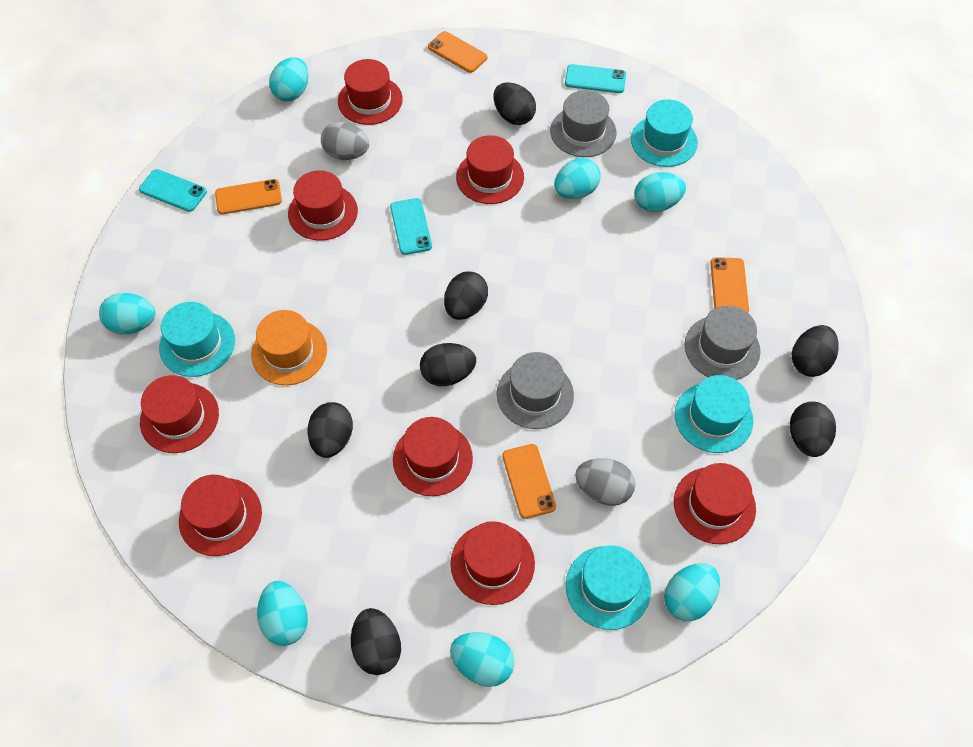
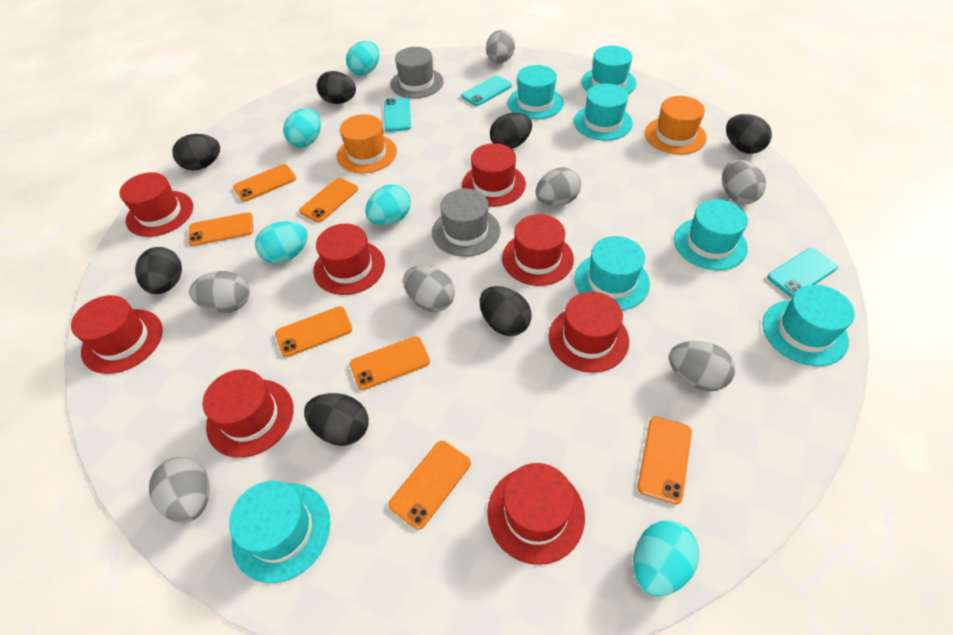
grey egg: [321,121,369,160] [575,458,635,506] = 2 -> [149,457,210,523] [189,271,250,313] [403,266,455,312] [486,30,515,63] [536,167,581,207] [669,341,735,391] [722,160,766,204] = 7
grey hat: [497,352,574,429] [550,90,617,157] [684,306,760,380] = 3 -> [390,47,444,98] [432,189,500,257] = 2
orange hat: [251,310,327,385] = 1 -> [337,114,397,173] [645,96,707,155] = 2
orange phone: [215,179,282,214] [428,31,487,73] [502,444,556,519] [710,257,749,313] = 4 -> [188,212,253,246] [233,164,296,202] [275,306,353,357] [299,178,358,222] [350,336,430,390] [388,441,471,530] [637,417,692,504] = 7
turquoise egg: [99,293,155,334] [257,581,308,646] [269,57,308,101] [450,632,514,687] [554,158,600,199] [634,172,686,212] [664,563,720,621] = 7 -> [255,221,308,264] [283,108,321,148] [346,41,380,76] [365,185,411,225] [633,521,699,596] = 5
turquoise hat: [159,302,235,377] [566,545,651,630] [631,99,698,167] [675,375,753,453] = 4 -> [229,481,330,583] [507,65,564,119] [574,84,633,140] [574,236,650,310] [581,46,636,94] [674,199,748,270] [762,285,855,366] = 7

